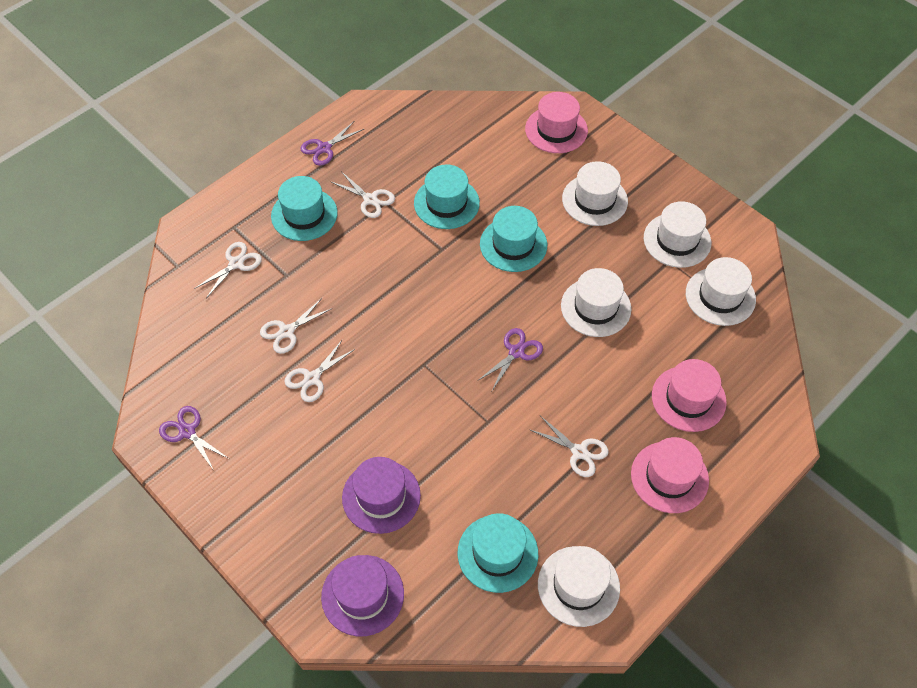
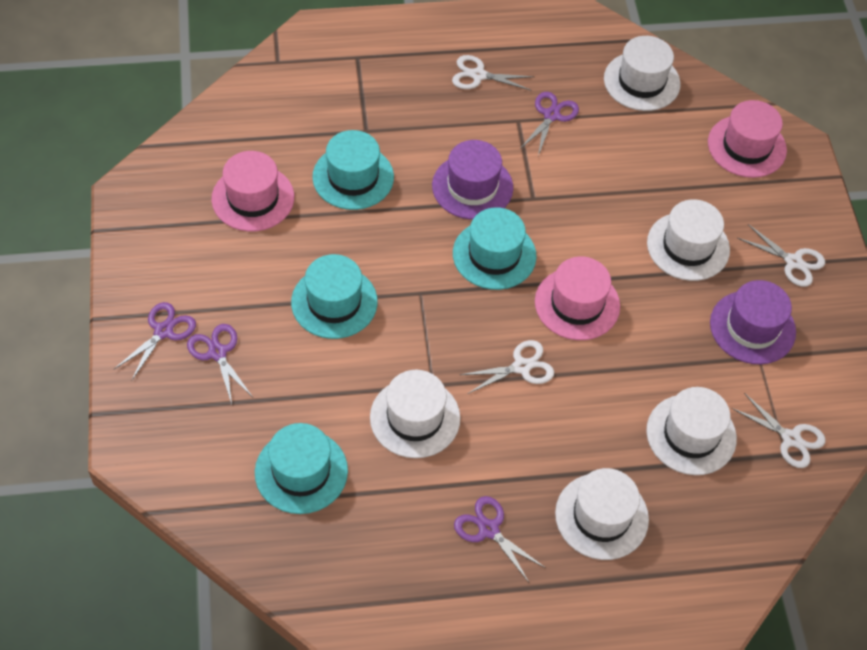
purple scissors: [159,406,229,469] [300,121,364,166] [477,328,543,391] = 3 -> [114,302,196,381] [187,324,253,404] [454,496,546,582] [520,92,579,156] = 4
white scissors: [194,242,262,298] [260,298,333,354] [284,340,355,402] [330,171,395,218] [529,416,609,477] = 5 -> [452,55,535,91] [460,340,554,394] [732,393,825,468] [737,224,825,287] = 4

